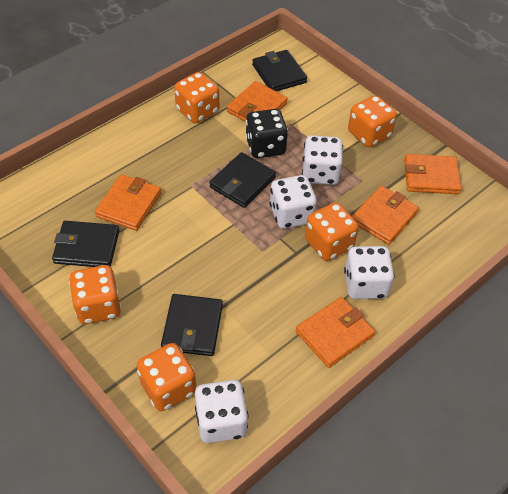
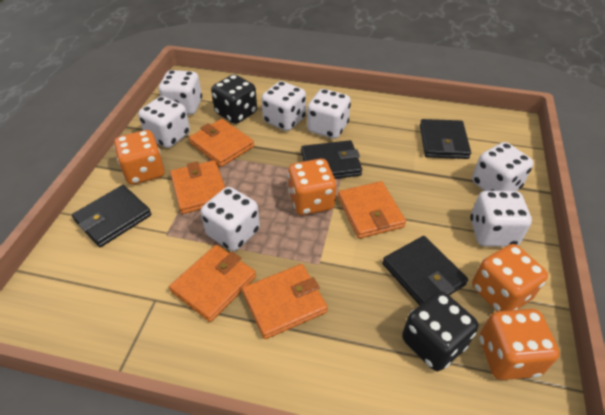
black dice: [245,109,288,158] = 1 -> [211,74,257,124] [402,291,478,371] = 2
orange dice: [69,265,121,324] [137,343,196,411] [174,72,219,123] [305,202,359,261] [348,95,397,147] = 5 -> [114,130,165,185] [288,159,337,215] [472,244,548,312] [479,309,560,380] = 4
white dice: [195,380,249,443] [269,175,317,229] [302,135,343,185] [344,246,395,299] = 4 -> [138,96,190,148] [159,70,202,115] [201,187,260,251] [261,81,306,131] [307,89,351,139] [470,191,532,247] [472,142,533,191] = 7

